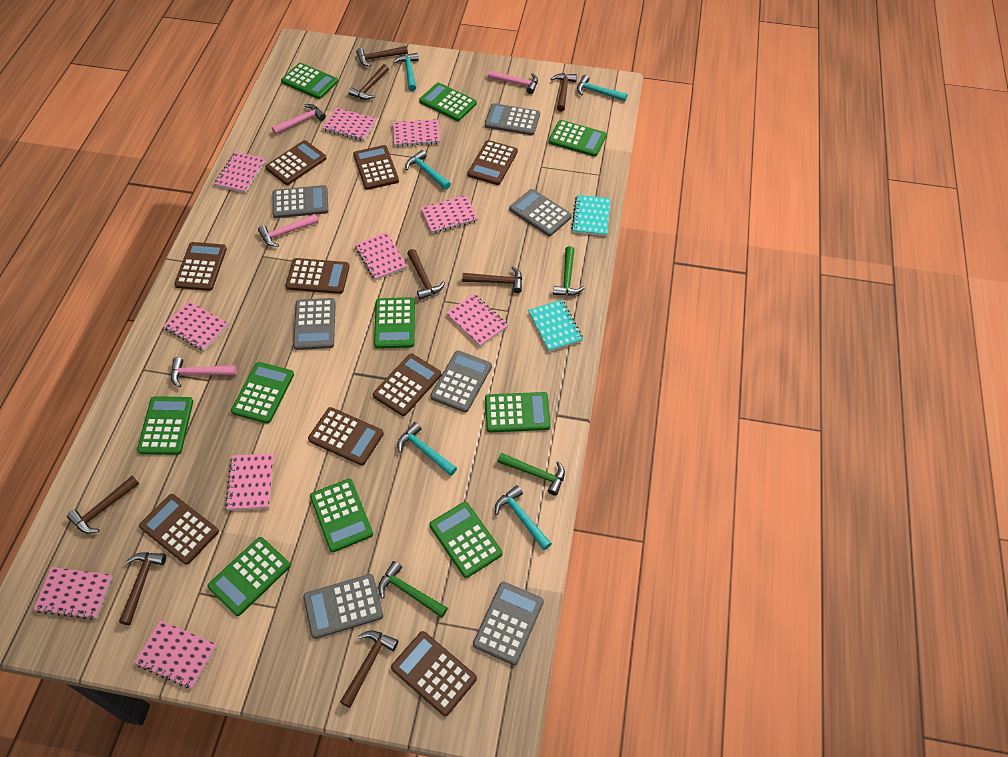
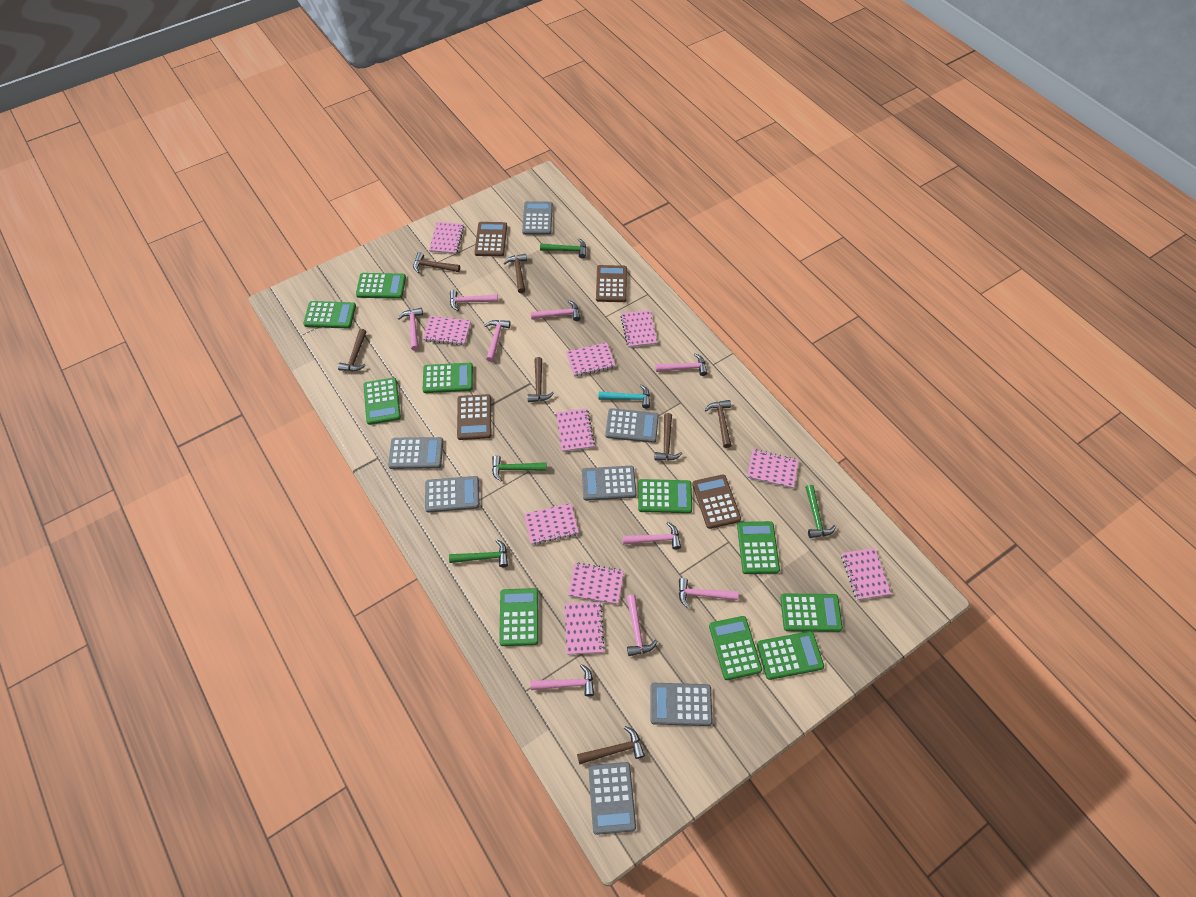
brown calculator: [139,494,219,565] [174,242,227,291] [265,140,327,185] [286,258,349,294] [308,407,384,465] [353,145,399,190] [373,354,442,416] [391,631,477,716] [468,140,518,185] = 9 -> [457,394,491,440] [474,222,507,257] [596,265,627,302] [692,474,741,529] = 4
brown hammer: [67,476,139,534] [119,552,166,625] [340,630,398,708] [348,64,389,100] [356,46,408,66] [407,249,445,300] [462,266,522,293] [551,73,577,112] = 8 -> [338,329,367,371] [413,252,460,273] [504,254,527,293] [527,357,554,402] [577,726,645,765] [654,413,682,461] [705,400,732,448] = 7
green hammer: [378,561,448,618] [497,453,565,496] [553,246,584,296] = 3 -> [449,539,508,567] [492,455,547,481] [540,238,586,258] [805,485,836,538] = 4
pink hammer: [171,357,237,387] [258,214,318,247] [272,104,326,135] [488,70,538,94] = 4 -> [398,308,423,351] [450,290,498,311] [484,320,511,362] [531,300,581,321] [531,664,594,696] [622,522,681,550] [626,595,657,656] [655,353,707,376] [679,578,738,609] = 9
turquoise hammer: [393,53,418,91] [397,422,457,476] [405,150,451,190] [495,485,552,550] [577,75,628,102] = 5 -> [598,384,650,408] = 1
turquoise notebook: [528,300,583,352] [571,195,611,236] = 2 -> none = 0

